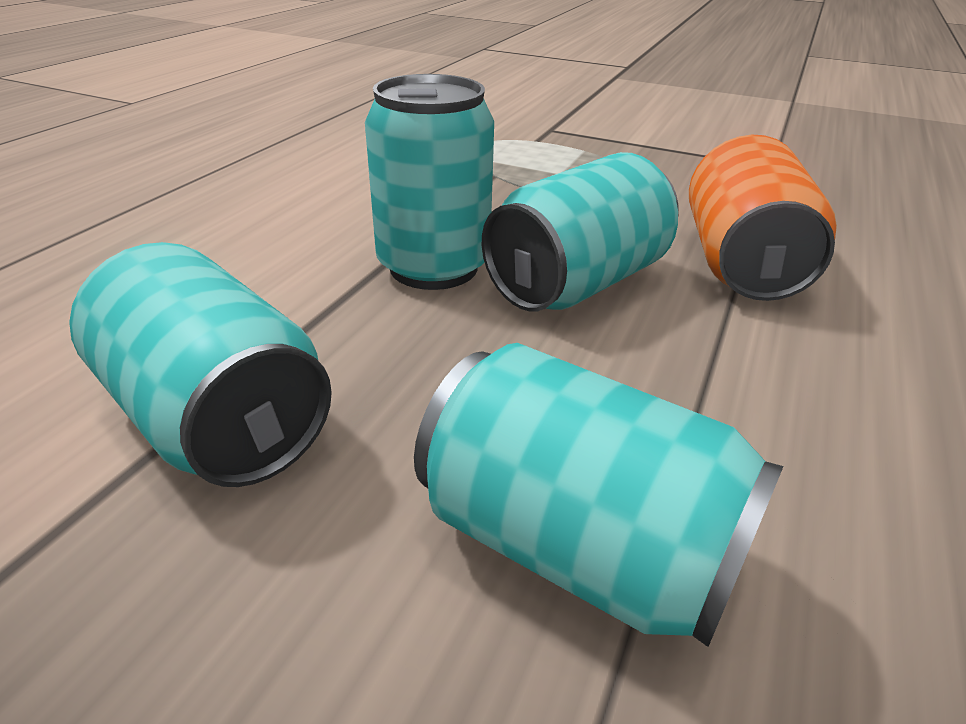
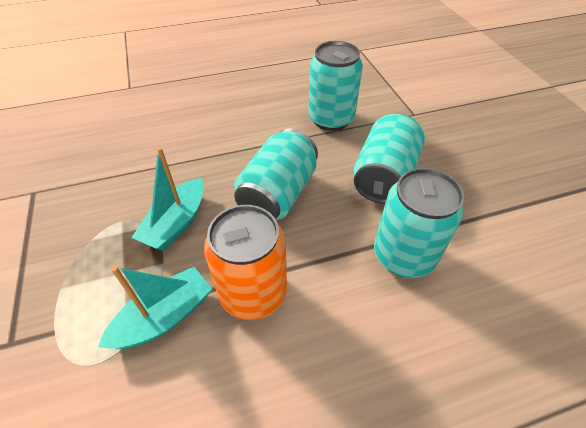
turquoise boat: none = 0 -> [98,266,212,349] [131,147,204,251] = 2

